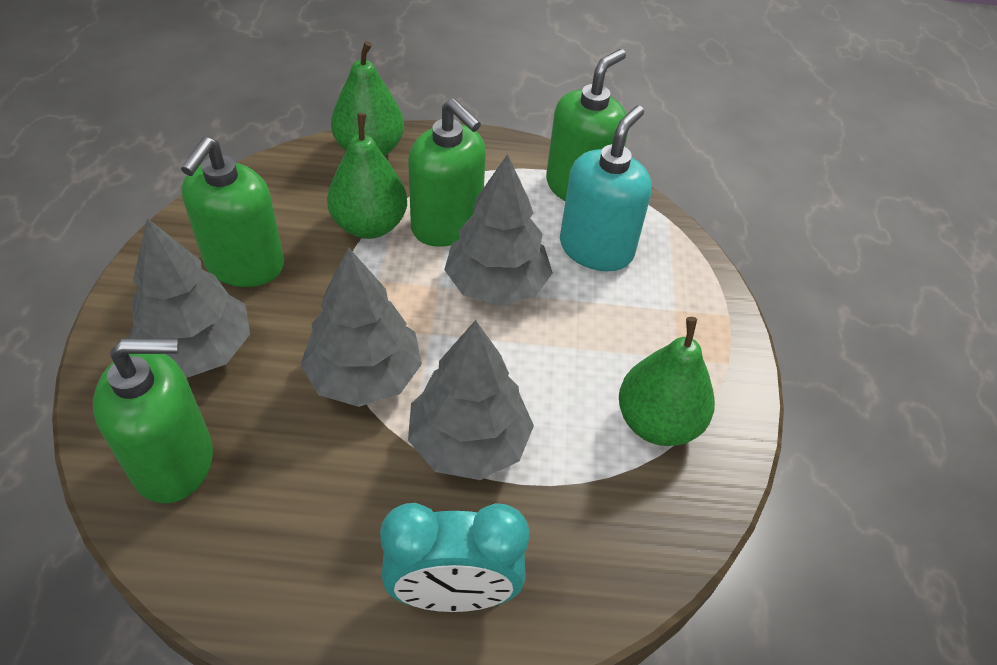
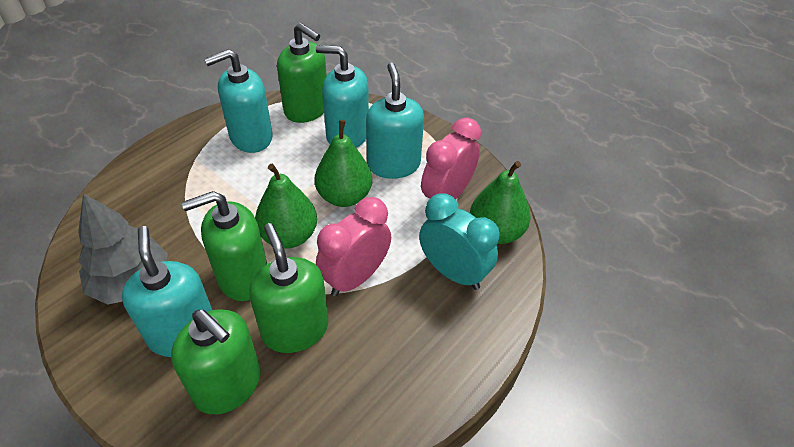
grey tree: [128,218,250,378] [300,247,422,407] [408,320,534,480] [444,154,553,306] = 4 -> [78,193,168,305] = 1
pink clock: none = 0 -> [316,197,391,296] [421,117,481,200] = 2
turquoise soap dispenser: [560,106,652,271] = 1 -> [122,226,212,357] [204,49,273,153] [316,45,369,148] [366,63,424,179] = 4

